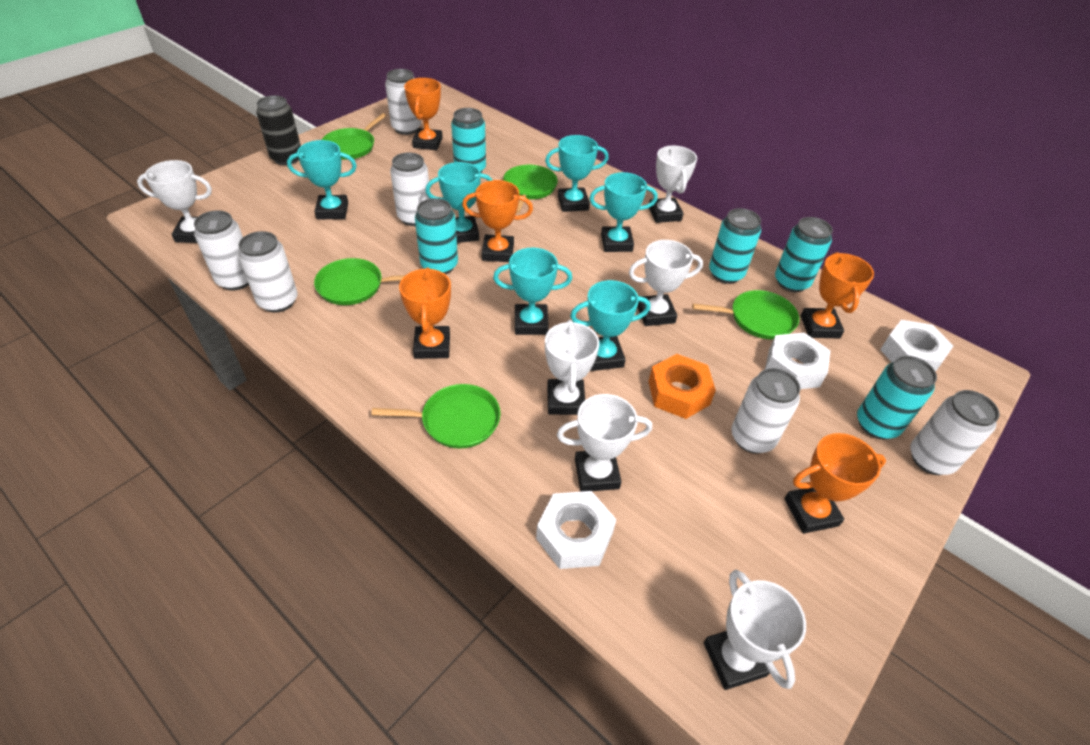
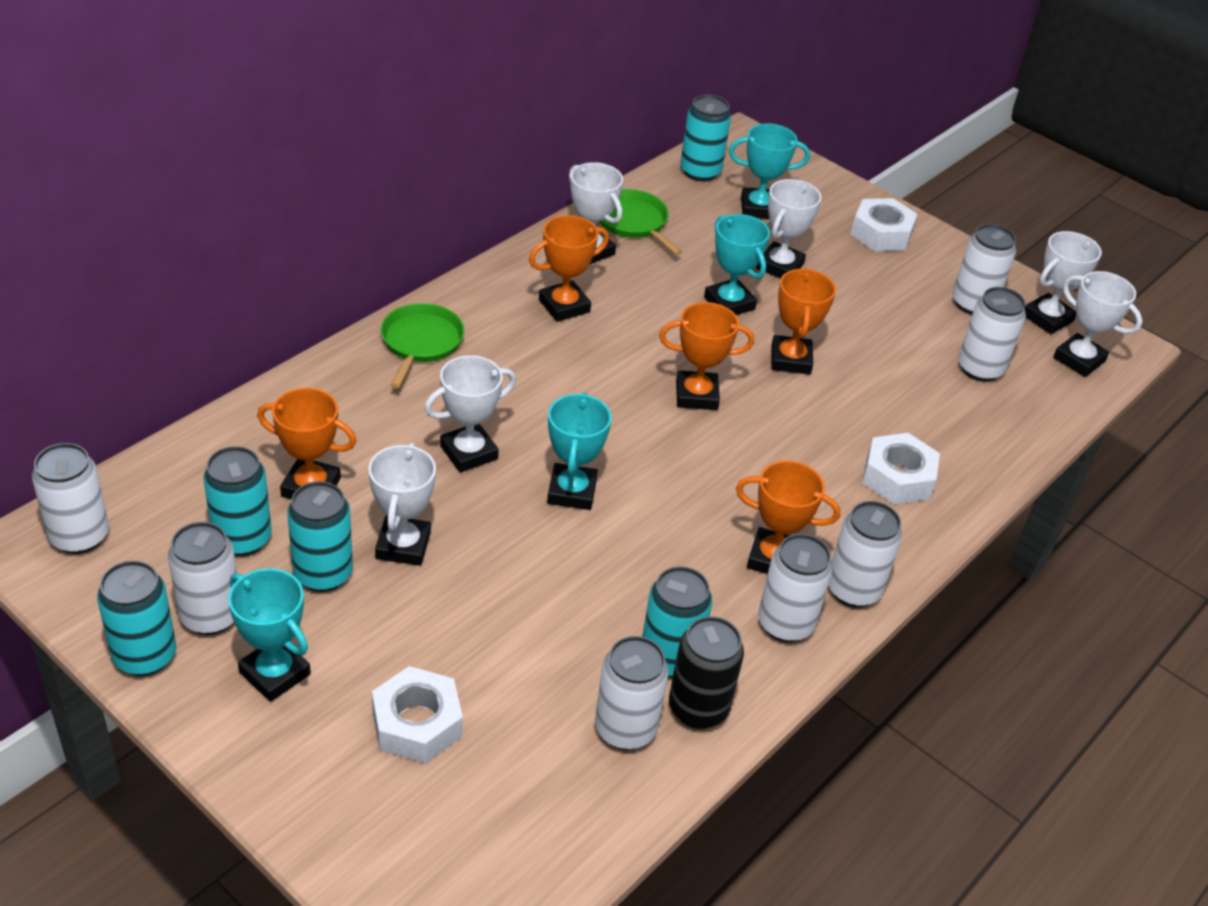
green pan: [314,258,405,305] [322,113,387,160] [371,384,501,449] [503,165,558,214] [692,290,799,339] = 5 -> [381,303,464,388] [599,189,682,255] = 2
orange nut: [648,354,716,419] = 1 -> none = 0
turquoise trophy: [287,140,357,219] [425,162,493,243] [493,248,572,335] [545,135,609,212] [570,280,650,371] [589,172,658,252] = 6 -> [228,568,311,702] [547,392,611,510] [704,214,770,315] [729,123,810,219] = 4
white can: [194,210,249,290] [238,231,298,312] [385,69,421,135] [390,152,430,226] [731,368,800,454] [910,390,1000,475] = 6 -> [32,443,109,554] [168,522,237,635] [595,636,668,750] [758,534,833,642] [828,501,902,608] [952,224,1016,315] [958,287,1026,382] = 7

